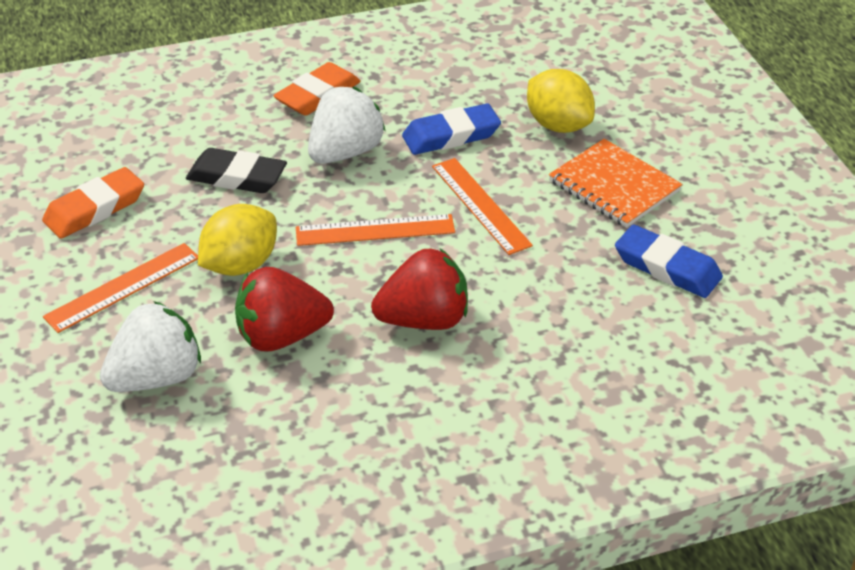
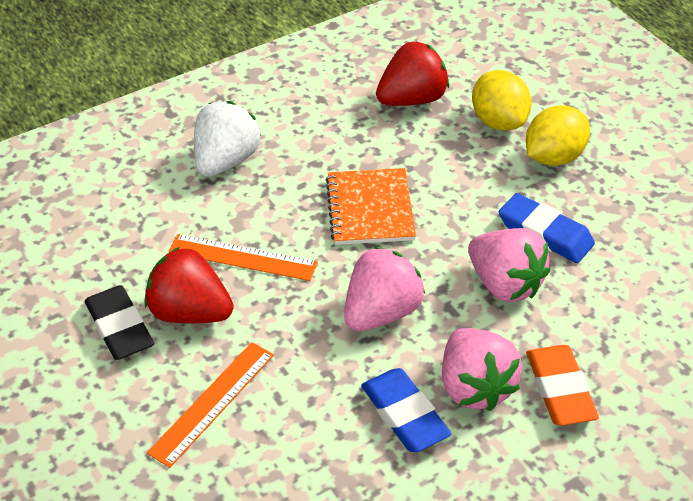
orange eraser: [42,167,144,239] [273,62,361,116] = 2 -> [526,345,599,426] = 1
orange ruler: [43,243,198,333] [296,214,455,246] [432,158,533,255] = 3 -> [147,342,274,468] [169,234,318,281] = 2
pink strawberry: none = 0 -> [344,247,425,331] [442,328,522,411] [468,228,550,302] = 3
white strawberry: [100,301,201,392] [308,87,386,164] = 2 -> [194,101,261,177] = 1

